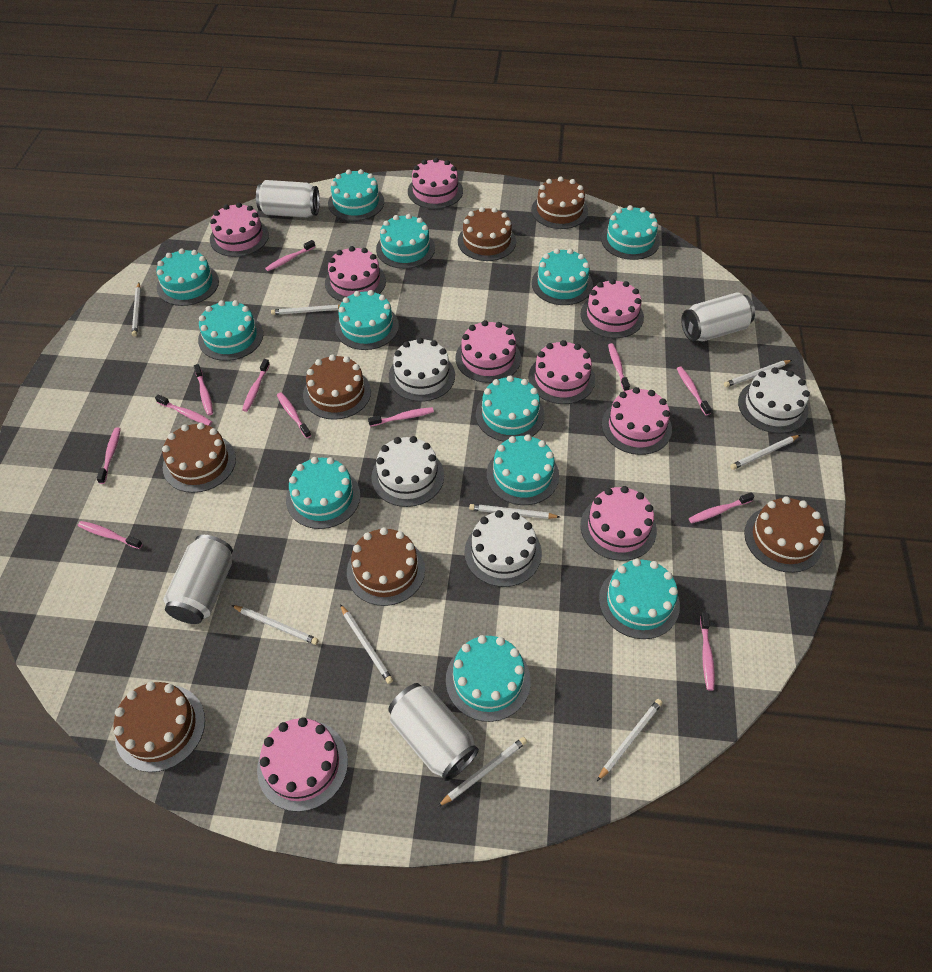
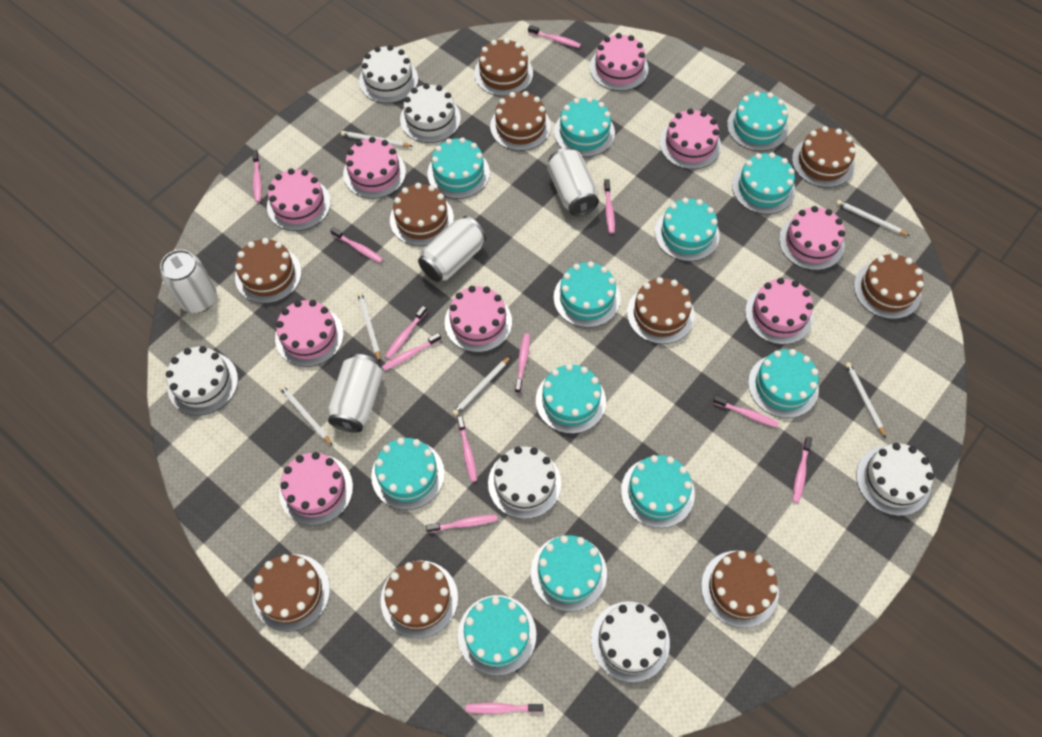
brown cake: [114,682,205,772] [162,423,236,493] [303,354,371,420] [347,527,425,606] [458,207,516,261] [531,177,588,229] [744,496,825,573] = 7 -> [235,238,302,303] [252,554,330,632] [381,561,458,639] [390,183,454,246] [474,38,533,96] [490,91,551,151] [627,277,695,344] [701,551,779,628] [792,126,856,188] [854,253,924,319] = 10
white cake: [371,436,444,507] [389,338,455,402] [464,510,542,587] [738,367,810,434] = 4 -> [166,346,238,415] [359,45,418,103] [400,83,461,143] [488,446,561,519] [591,601,670,682] [856,443,934,516] = 6
white pencil: [132,283,141,337] [231,605,319,645] [271,305,340,315] [340,604,393,684] [438,737,527,807] [469,504,560,519] [597,699,663,781] [724,360,792,387] [730,435,800,470] = 9 -> [279,385,333,446] [341,131,413,147] [357,292,380,362] [452,356,511,416] [836,200,910,236] [845,362,886,438] = 6

